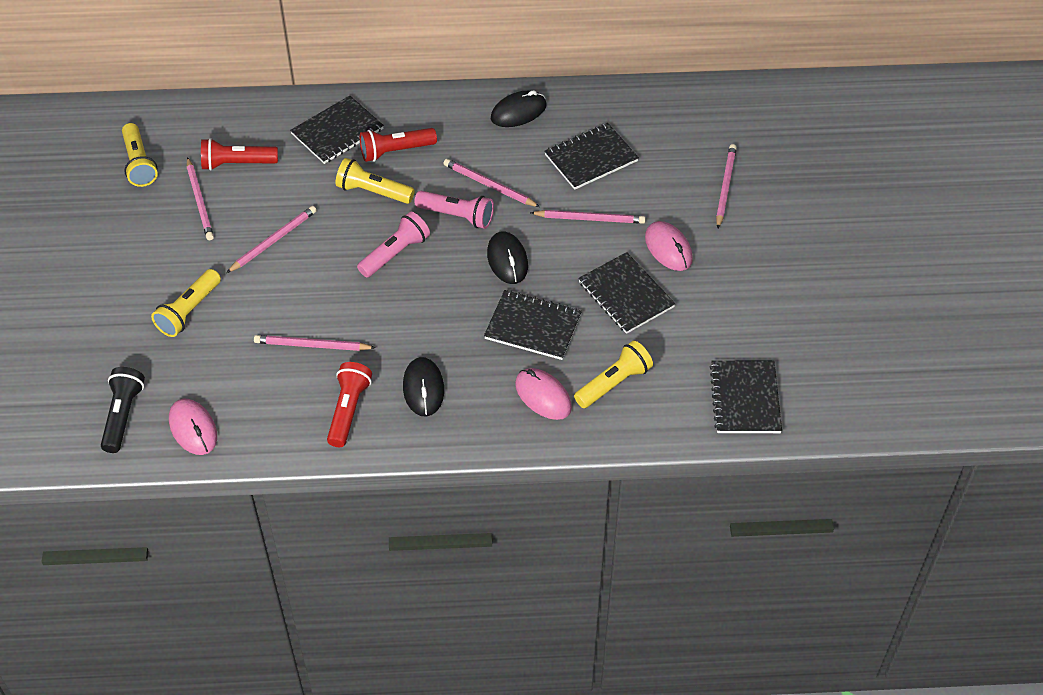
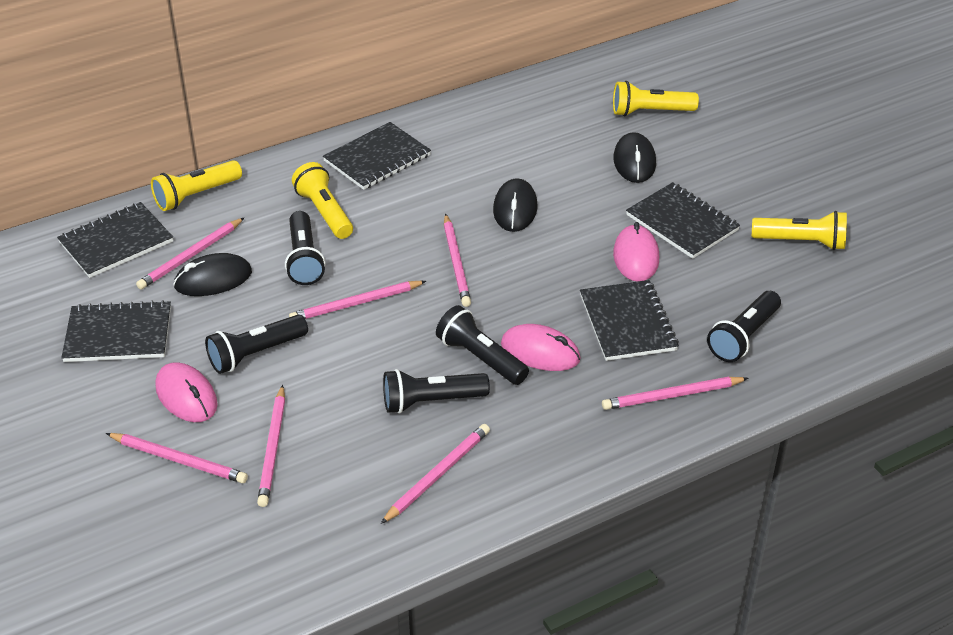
black flashlight: [101,367,145,453] = 1 -> [205,315,308,374] [285,211,325,285] [383,369,490,413] [436,305,529,385] [707,291,781,362] = 5
pink flashlight: [357,212,430,278] [414,191,494,229] = 2 -> none = 0
pink pencil: [187,157,214,240] [226,206,317,273] [254,335,376,351] [443,159,540,207] [530,210,646,224] [716,144,737,228] = 6 -> [106,433,248,483] [136,218,244,289] [257,385,285,507] [289,281,426,319] [381,424,490,524] [444,214,471,307] [602,377,748,410] = 7
red flashlight: [201,138,278,171] [327,362,372,447] [360,128,437,162] = 3 -> none = 0

